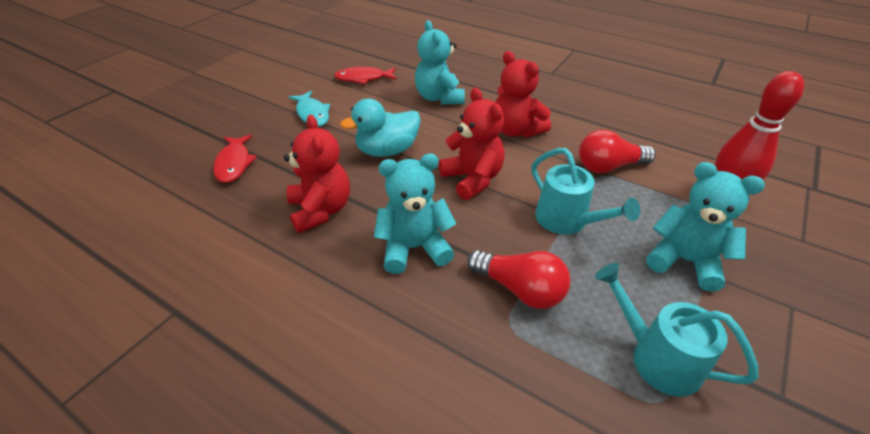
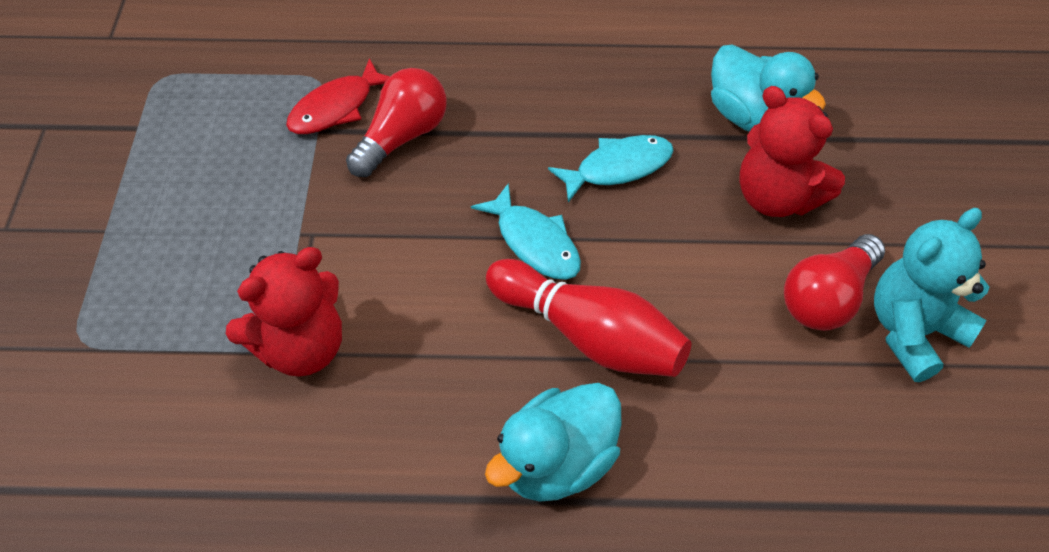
red fish: [213,135,257,183] [334,67,397,84] = 2 -> [286,58,390,134] = 1
red teddy bear: [284,115,350,233] [439,88,505,200] [495,51,551,138] = 3 -> [226,247,342,377] [739,86,845,217] = 2
turquoise duck: [340,99,421,157] = 1 -> [485,383,622,502] [711,44,826,132] = 2
turquoise fish: [289,91,330,126] = 1 -> [471,183,581,280] [548,135,674,203] = 2
turquoise teddy bear: [374,154,457,274] [415,20,465,104] [646,162,765,292] = 3 -> [874,208,989,382] = 1
turquoise watering can: [531,148,640,235] [595,263,758,397] = 2 -> none = 0

